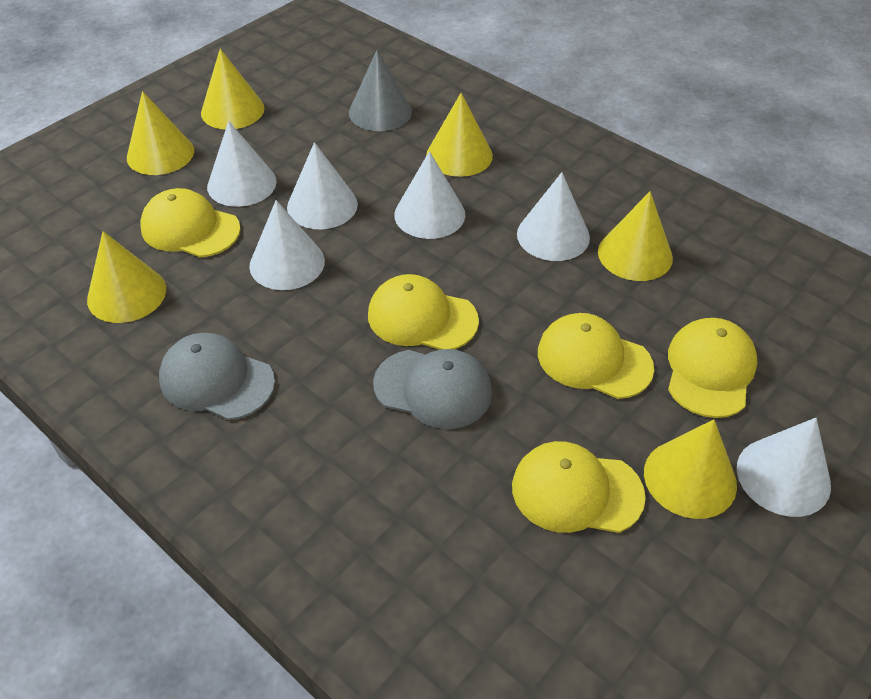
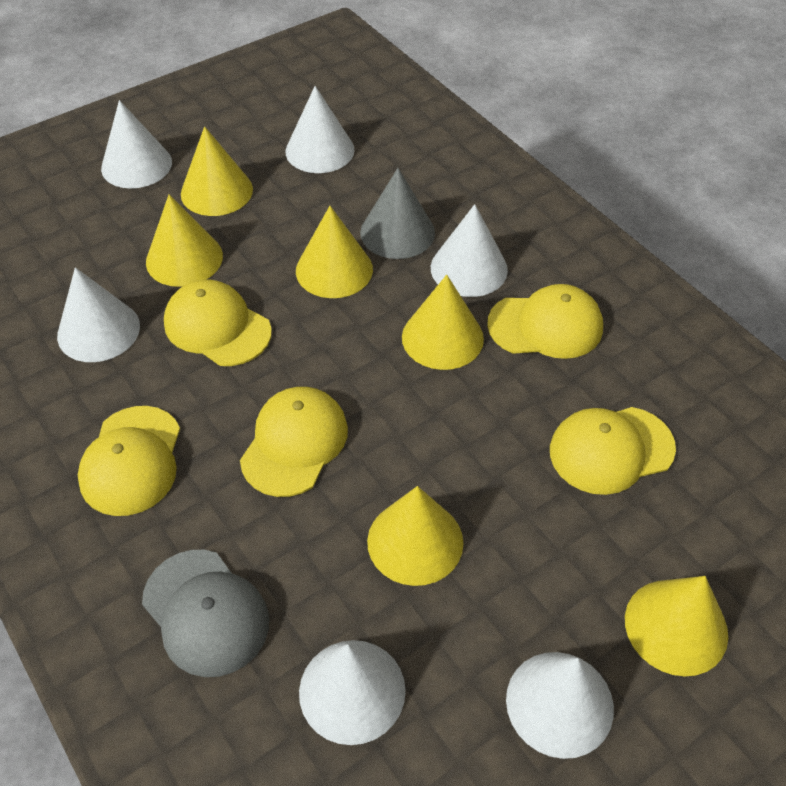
grey cap: [159,333,275,420] [373,349,492,429] = 2 -> [142,550,269,677] = 1

